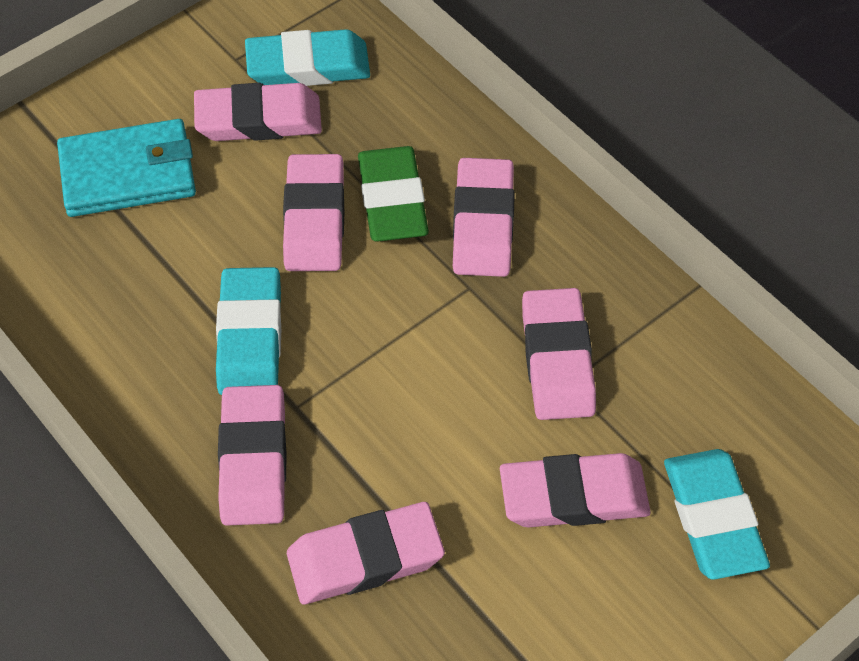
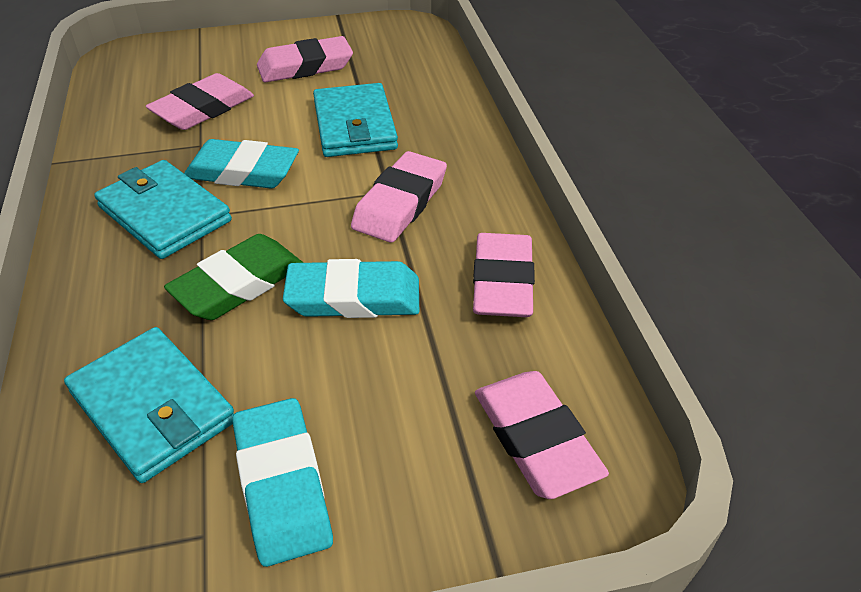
pink eraser: [194,83,322,141] [218,385,286,526] [283,154,344,271] [287,502,445,604] [453,158,515,277] [500,453,651,527] [522,288,596,420] = 7 -> [146,73,254,130] [257,36,353,82] [351,151,447,243] [473,233,535,317] [475,371,609,499] = 5
turquoise wallet: [57,119,196,217] = 1 -> [64,327,234,483] [94,160,232,259] [313,83,398,157] = 3

